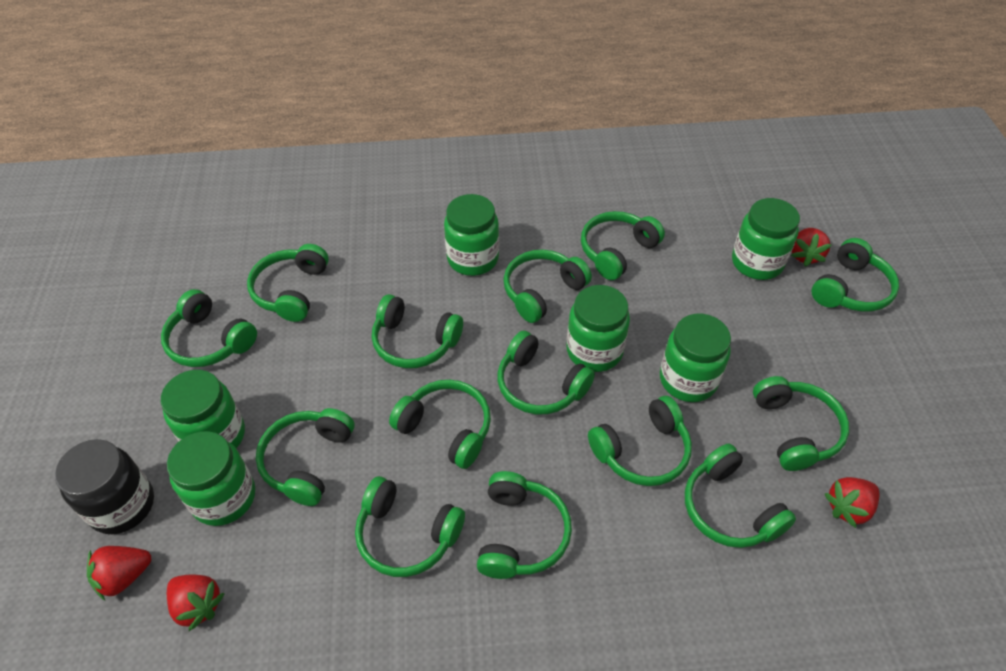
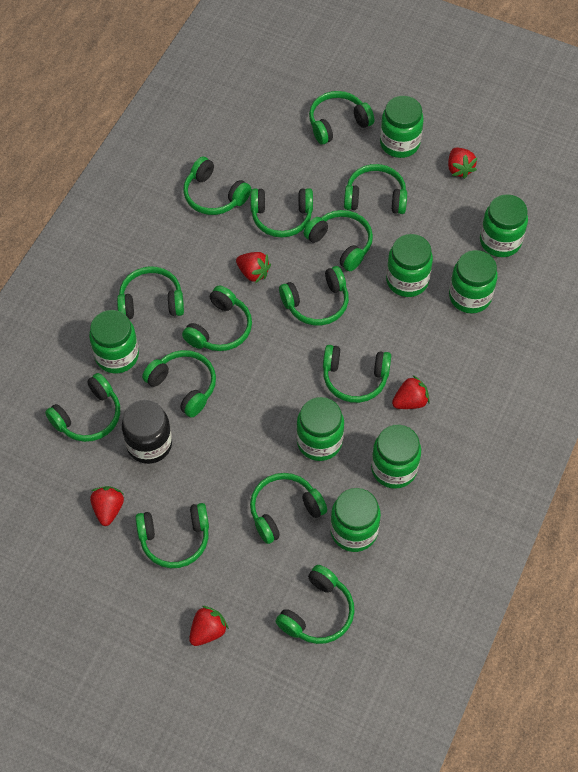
green jar: [161,370,245,448] [167,431,255,526] [444,194,499,276] [566,285,630,372] [660,314,731,402] [732,198,800,280] = 6 -> [89,310,139,373] [296,397,344,461] [330,488,381,552] [371,425,421,489] [380,96,424,158] [386,234,433,297] [449,250,498,314] [480,194,528,257] = 8
red strawberry: [87,546,151,600] [167,575,225,631] [791,228,831,267] [825,477,879,528] = 4 -> [90,486,124,526] [189,606,229,646] [236,252,271,283] [392,375,430,409] [448,148,477,179] = 5

